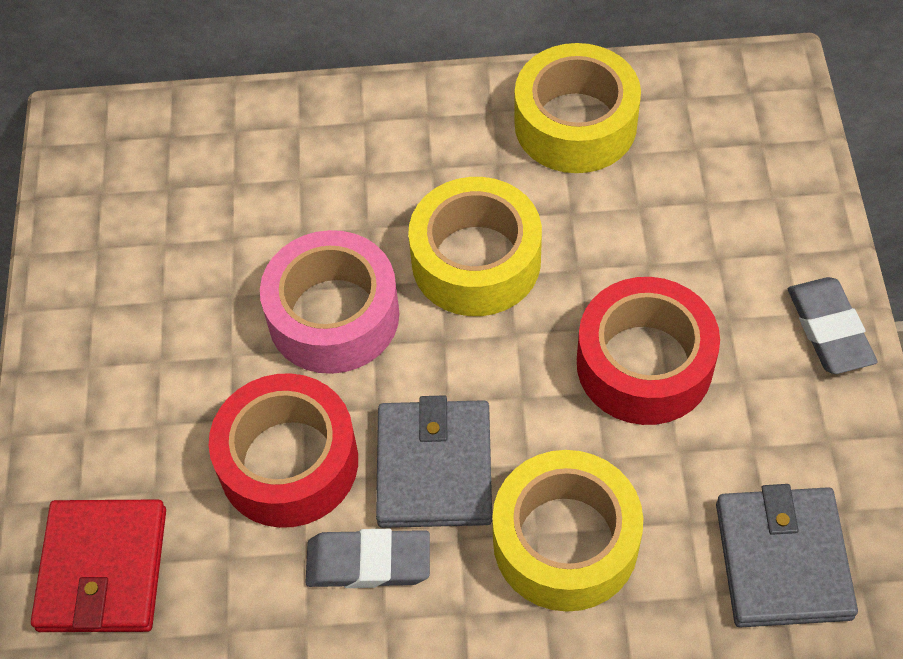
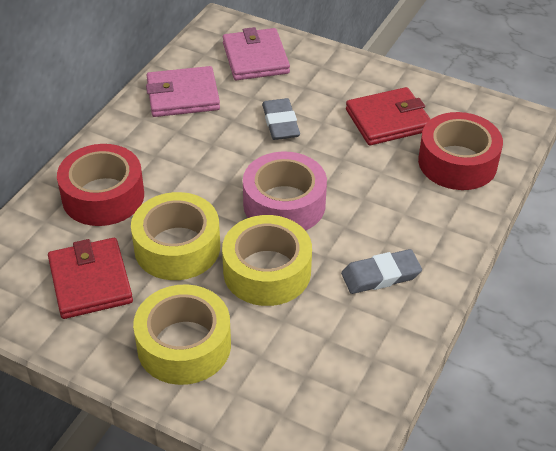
grey wallet: [376,395,492,528] [716,484,858,628] = 2 -> none = 0
pink wallet: none = 0 -> [146,66,220,117] [223,27,290,80] = 2
red wallet: [31,500,166,632] = 1 -> [48,238,133,319] [346,87,431,145] = 2

